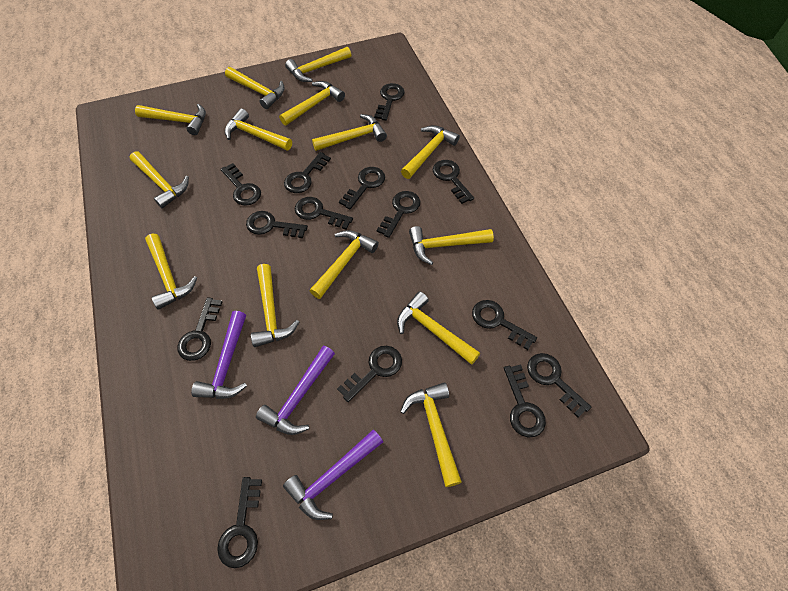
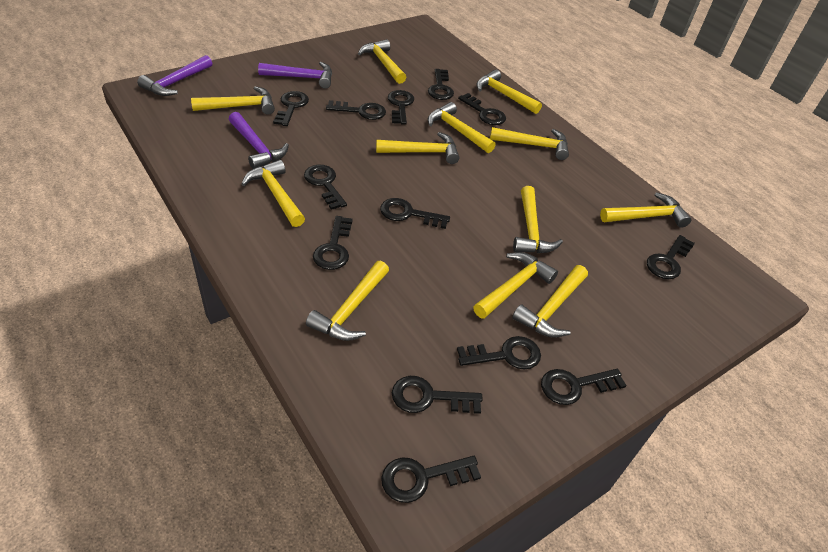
black key: [177,297,222,361] [217,477,262,568] [221,163,261,206] [246,211,308,238] [284,152,331,193] [295,197,353,230] [337,346,402,402] [339,167,385,209] [374,83,405,121] [377,191,420,238] [433,160,474,204] [472,300,537,350] [504,364,546,438] [527,353,591,418] = 14 -> [273,91,309,126] [304,165,347,210] [313,216,353,270] [326,100,386,120] [380,198,450,229] [381,456,481,503] [388,90,414,125] [392,376,483,414] [428,69,454,100] [457,336,541,370] [458,93,506,125] [541,369,627,405] [647,235,695,279] = 13
yellow hammer: [130,152,189,208] [135,104,206,135] [145,234,197,310] [225,67,285,109] [225,108,292,150] [251,264,299,347] [279,81,345,126] [285,47,351,82] [310,230,379,299] [312,114,387,151] [397,291,480,365] [400,382,462,487] [401,125,460,179] [409,226,494,265] = 14 -> [191,86,275,115] [241,160,305,227] [306,261,389,341] [358,39,406,84] [376,132,459,164] [428,102,496,153] [473,252,558,319] [476,69,542,114] [490,127,569,160] [512,265,588,337] [513,186,563,253] [600,192,691,228] = 12

